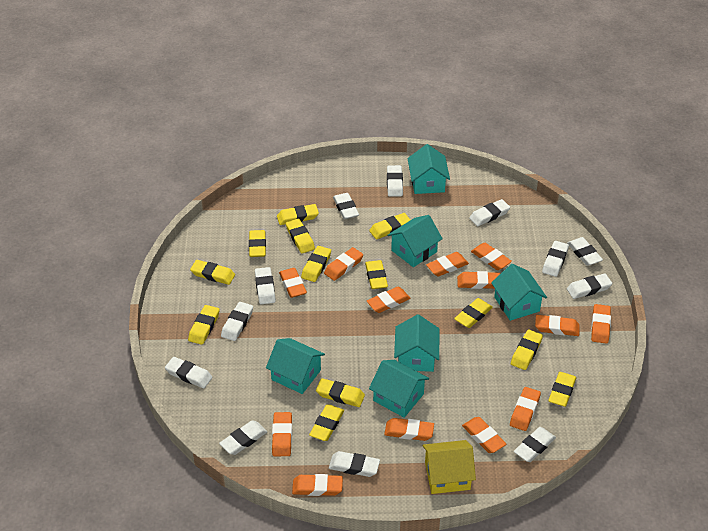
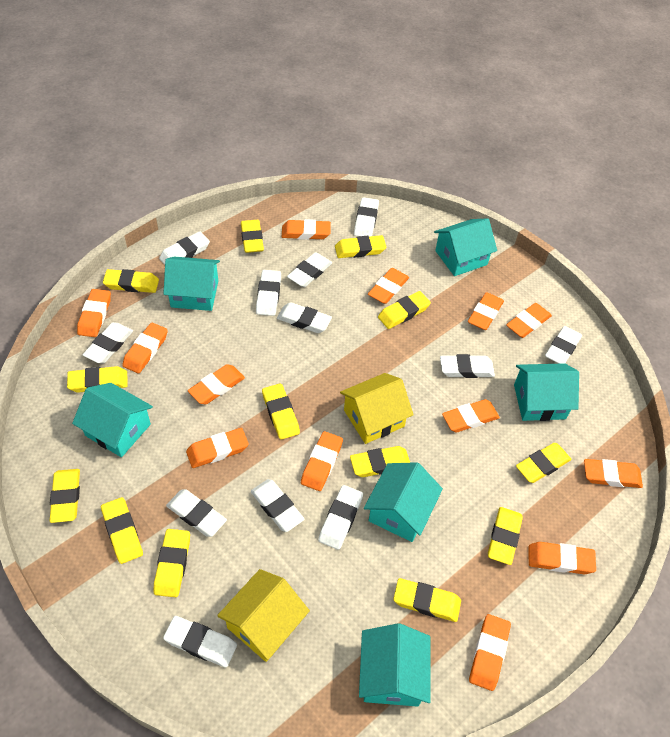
yellow house: [423,440,476,494] = 1 -> [217,569,310,662] [340,373,414,444] = 2

